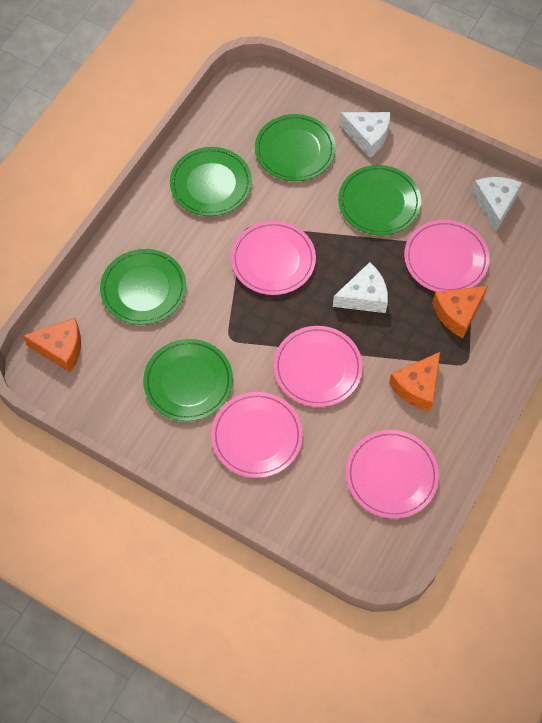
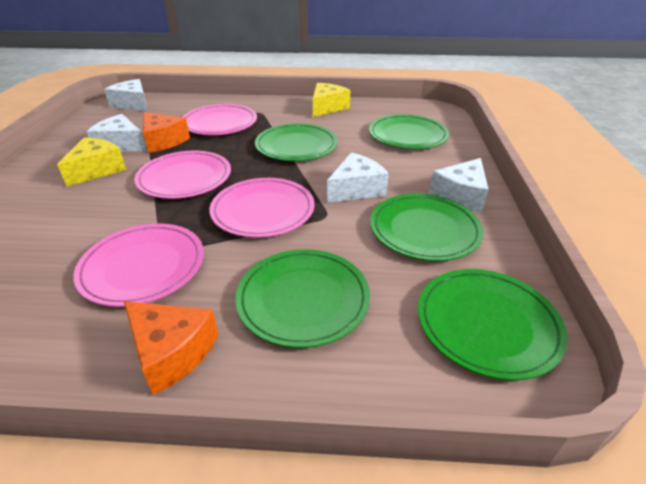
orange cheese: [23,318,81,372] [389,352,440,411] [432,286,488,338] = 3 -> [124,301,218,395] [143,112,190,153] = 2
pink plate: [211,392,303,478] [231,221,316,295] [274,326,363,407] [346,430,439,519] [404,220,490,292] = 5 -> [73,223,204,307] [134,150,231,199] [183,104,257,135] [209,178,315,238] = 4
white cheese: [333,262,388,313] [340,112,391,158] [472,177,522,232] = 3 -> [87,114,146,152] [104,79,148,111] [327,152,389,203] [429,158,488,212] = 4
yellow cheese: none = 0 -> [57,137,126,186] [313,83,350,117] = 2

